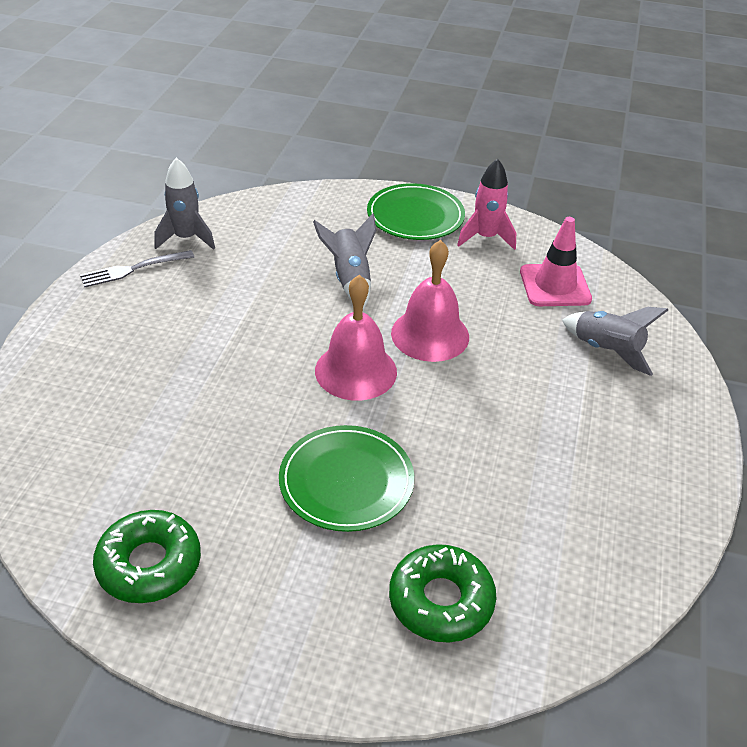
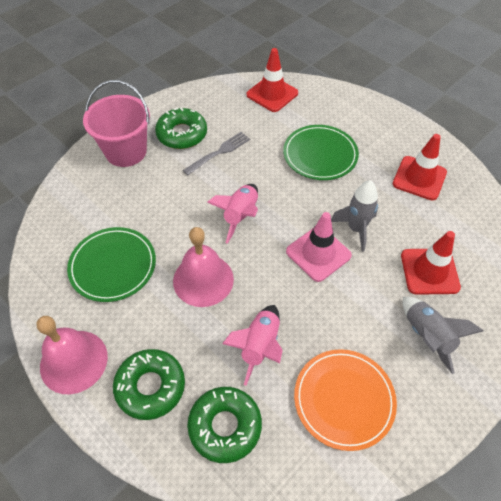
green donut: [93,510,201,603] [389,544,496,642] = 2 -> [113,349,185,420] [155,108,207,149] [187,387,262,463] = 3
grey rocket: [154,158,215,250] [313,214,376,309] [562,307,668,376] = 3 -> [331,180,378,252] [403,297,484,374] = 2
orange plate: none = 0 -> [294,349,397,451] = 1
pink bucket: none = 0 -> [83,80,150,167] = 1
pink rocket: [457,159,516,250] = 1 -> [207,184,258,244] [222,305,283,386] = 2
red traffic cone: none = 0 -> [246,48,298,112] [393,134,447,200] [401,231,461,295] = 3

